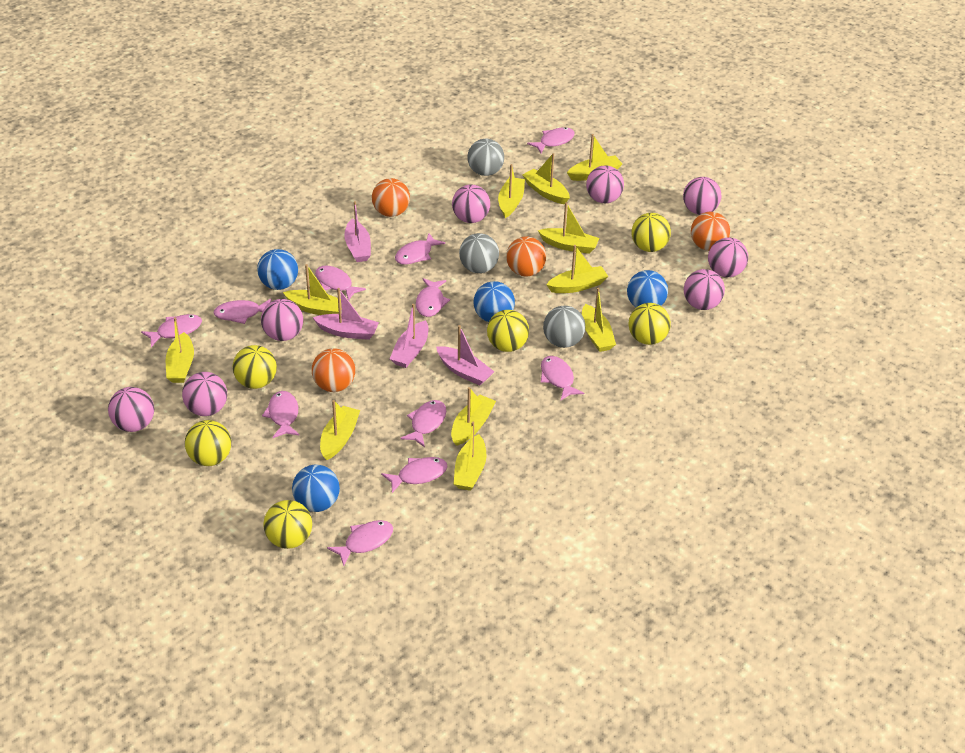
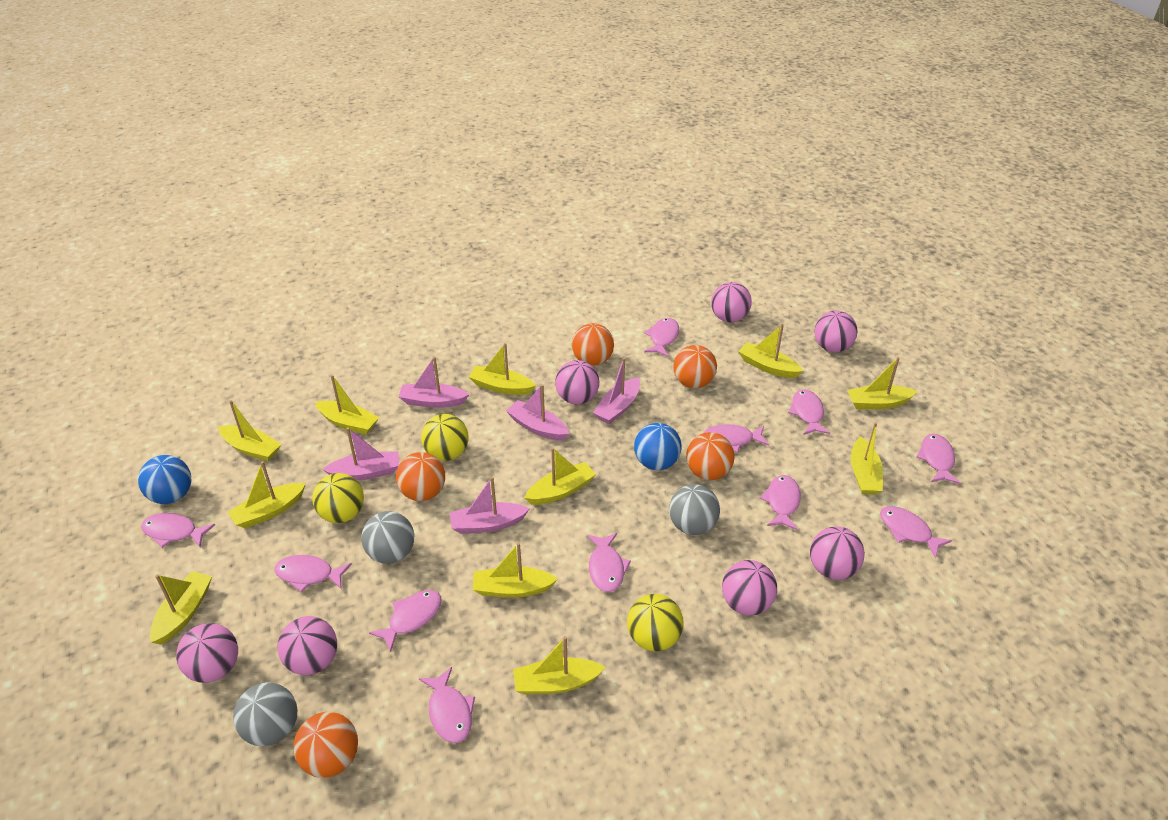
blue ball: [257,249,298,290] [292,465,340,512] [474,281,515,322] [627,270,668,307] = 4 -> [138,455,191,504] [634,423,682,470] = 2
orange ball: [312,348,355,392] [372,178,410,217] [506,236,546,277] [691,212,730,251] = 4 -> [294,712,358,778] [396,452,445,501] [572,323,614,366] [673,345,717,388] [686,432,735,480] = 5
pink ball: [108,387,154,432] [182,372,227,416] [261,299,303,341] [452,185,490,223] [586,166,624,203] [683,177,721,215] [684,269,725,310] [708,237,748,277] = 8 -> [176,623,238,683] [278,616,337,675] [555,360,599,405] [711,282,752,322] [722,560,777,616] [810,526,865,580] [815,311,858,352] = 7
pink boat: [313,288,379,340] [344,201,371,262] [390,304,429,368] [436,325,494,386] = 4 -> [322,427,399,480] [398,356,470,408] [450,477,530,534] [506,384,569,441] [593,358,640,424] = 5
yellow ball: [185,420,231,466] [233,345,277,389] [263,500,312,549] [487,310,529,352] [628,303,671,345] [632,213,671,252] = 6 -> [312,473,364,523] [421,414,469,461] [627,594,684,652] = 3

